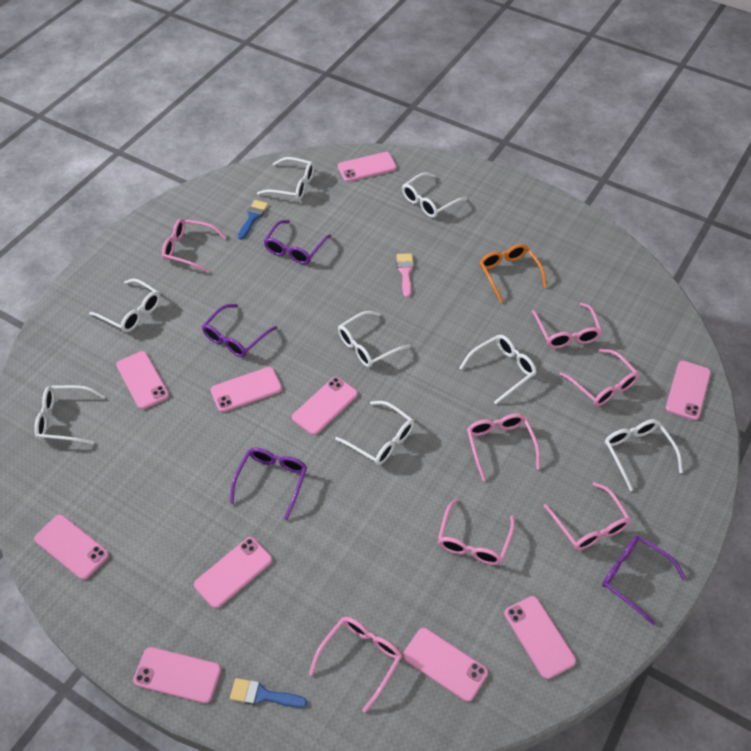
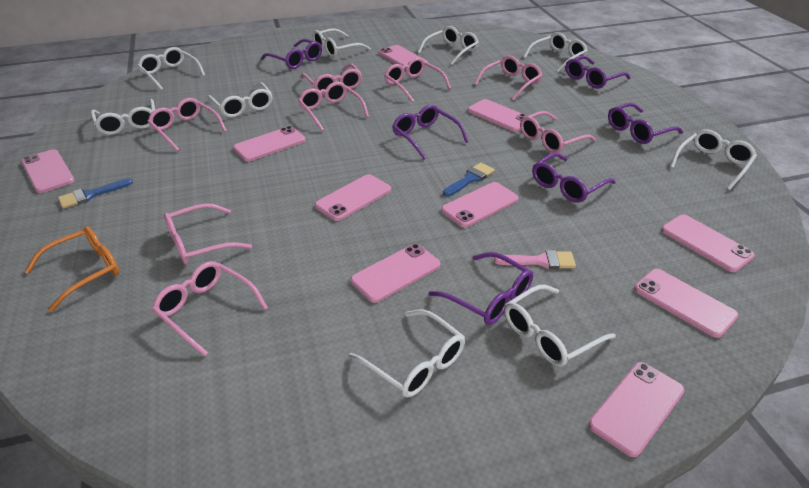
pink glasses: [162,218,226,273] [309,617,402,713] [438,498,515,565] [467,414,540,481] [532,303,602,348] [544,482,631,550] [559,349,639,406] = 7 -> [147,98,227,152] [152,261,268,356] [164,203,252,265] [298,82,369,131] [301,64,362,95] [384,57,451,103] [474,55,543,100] [520,111,596,153] = 8
purple glasses: [202,304,277,357] [230,448,307,520] [264,220,331,264] [602,536,686,625] = 4 -> [261,39,322,69] [392,105,469,159] [429,252,533,325] [532,153,616,203] [566,56,630,89] [608,103,683,144] = 6
white glasses: [34,385,105,444] [89,278,160,332] [257,157,314,200] [335,401,414,465] [338,311,411,367] [402,172,467,218] [459,335,537,404] [605,419,683,491] = 8 -> [91,99,155,135] [137,47,205,90] [208,83,273,118] [313,28,371,58] [349,309,465,398] [418,26,479,65] [505,285,616,367] [523,32,588,72] [670,129,757,190] = 9

